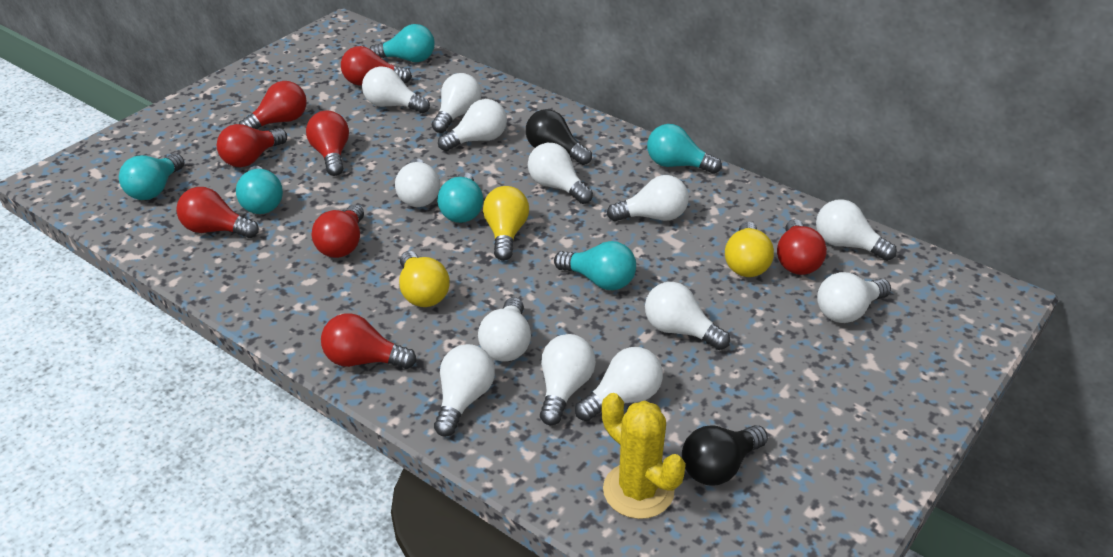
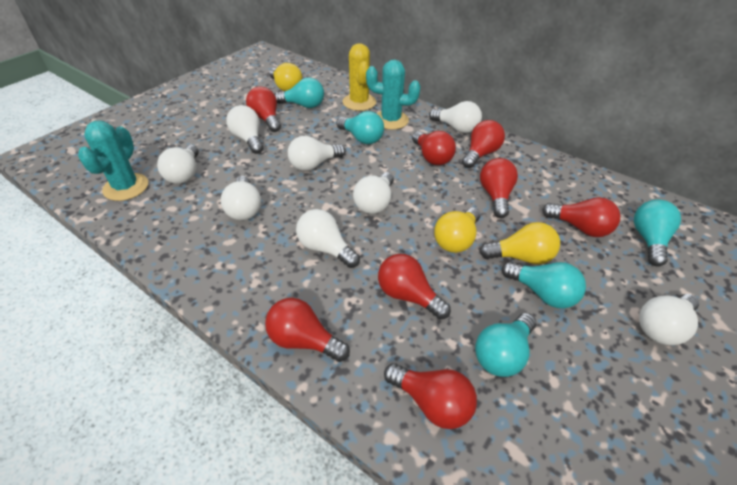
black light bulb: [526,109,592,165] [682,425,768,485] = 2 -> none = 0
turquoise cactus: none = 0 -> [78,120,148,201] [366,60,421,130] = 2
turquoise light bulb: [119,154,185,200] [236,166,283,214] [369,24,435,62] [437,172,483,223] [554,241,636,290] [647,124,722,174] = 6 -> [275,77,324,108] [336,111,384,144] [475,313,536,377] [502,261,586,308] [634,199,681,267] = 5
white light bulb: [362,66,430,113] [395,158,440,207] [432,73,482,133] [434,344,495,437] [438,99,507,151] [478,297,531,362] [528,143,593,204] [540,334,596,425] [575,347,663,422] [607,175,689,221] [645,282,730,350] [816,199,897,261] [817,272,891,323] = 13 -> [157,144,198,184] [221,176,261,220] [226,105,264,154] [288,136,345,171] [296,209,360,268] [353,172,394,214] [429,101,482,133] [639,294,699,345] = 8

